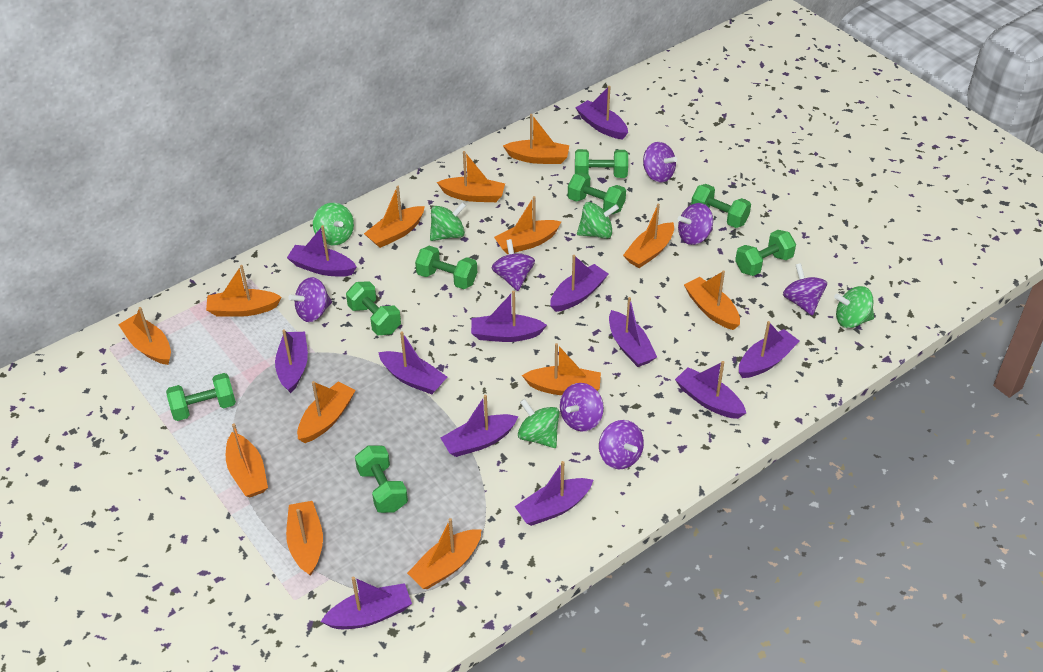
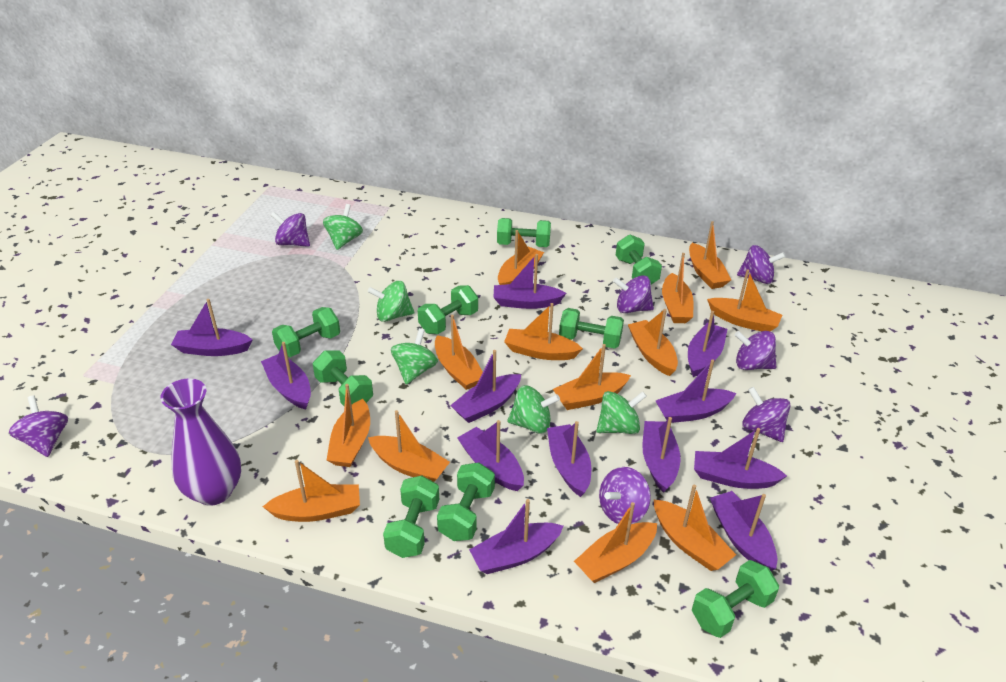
green dumbbell: [166,373,236,421] [346,281,401,336] [355,445,408,513] [415,246,477,289] [568,172,626,214] [575,149,628,178] [691,184,751,228] [735,230,796,276] = 8 -> [272,307,340,357] [313,350,373,406] [383,475,439,558] [418,285,478,334] [437,463,495,541] [497,218,551,247] [559,308,624,348] [616,235,662,284] [692,560,779,638] = 9
purple vase: none = 0 -> [161,379,241,506] = 1

